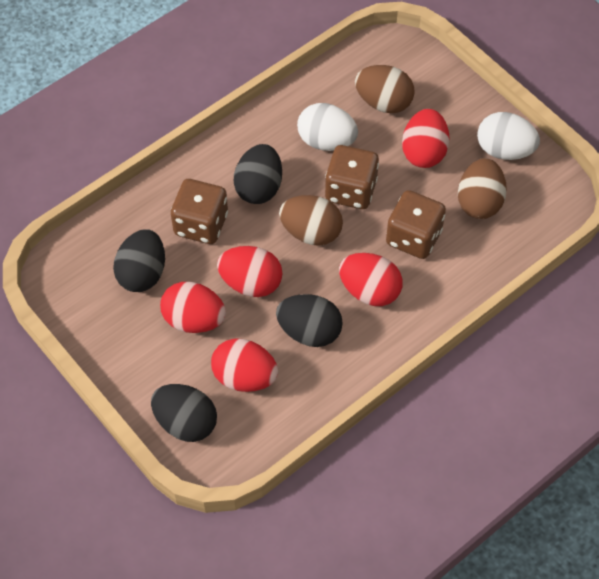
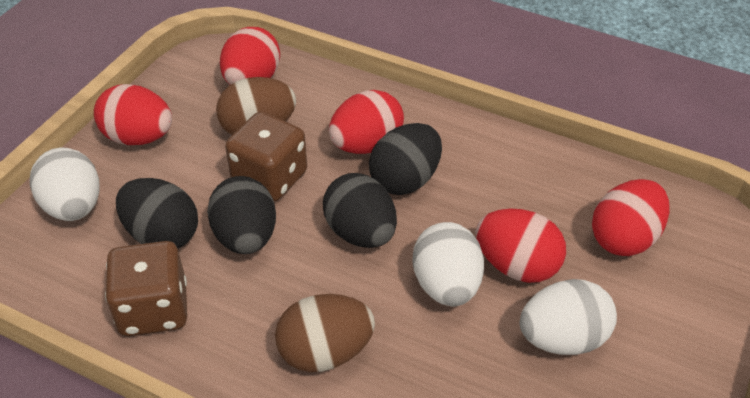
brown dice: [171,179,228,244] [325,145,379,209] [386,190,446,259] = 3 -> [105,241,187,336] [225,112,307,201] = 2
brown egg: [279,195,343,246] [355,65,415,113] [458,158,507,219] = 3 -> [216,77,296,135] [275,294,375,372] = 2
white egg: [297,103,358,151] [477,112,540,160] = 2 -> [30,148,100,221] [413,222,484,306] [520,279,617,355] = 3

